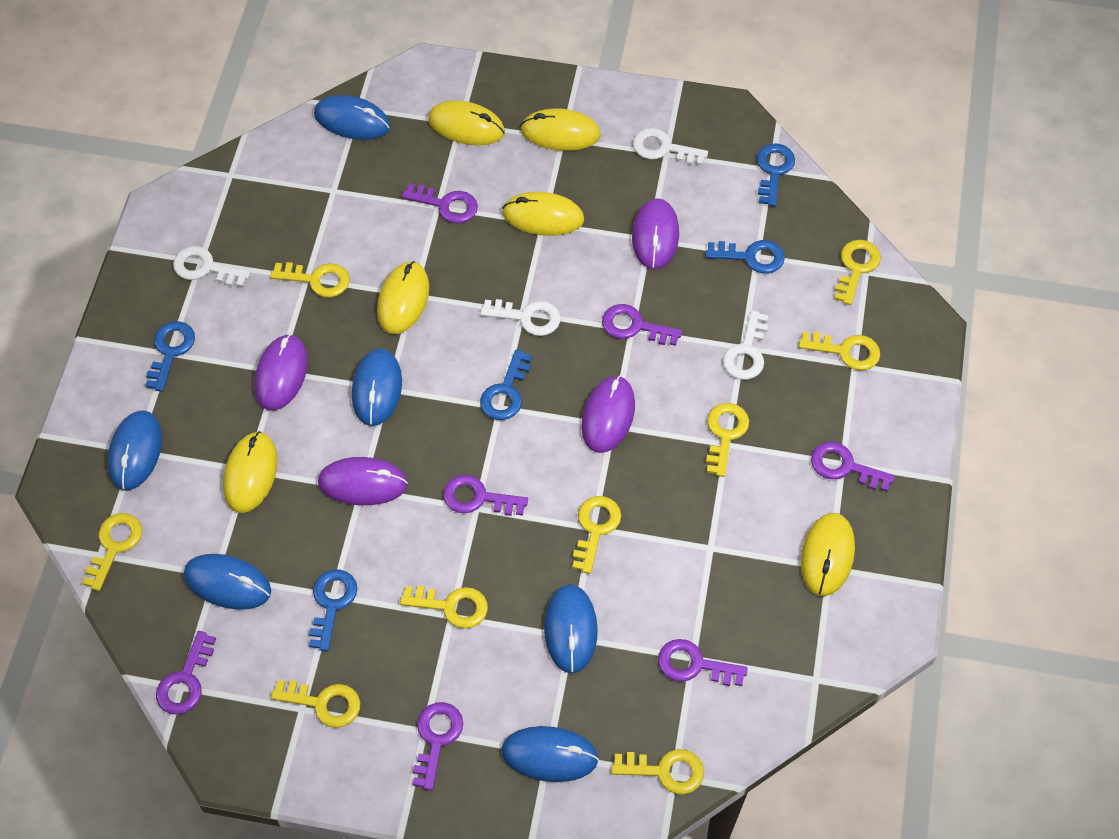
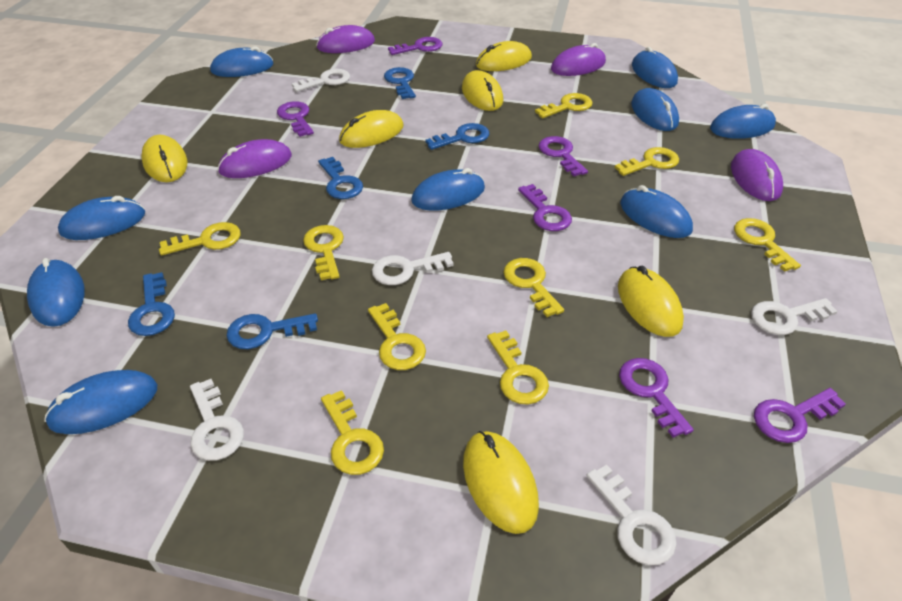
blue mouse: [108,410,162,491] [184,554,271,610] [314,95,390,140] [352,348,402,426] [501,726,599,782] [544,584,598,673] = 6 -> [27,258,85,327] [44,370,157,434] [58,196,145,240] [210,46,274,77] [411,168,485,211] [620,185,693,238] [631,88,679,131] [632,47,678,88] [710,104,776,139] = 9
purple key: [156,631,216,715] [402,184,478,223] [413,702,463,791] [443,475,528,516] [602,304,682,346] [658,639,748,686] [811,442,895,492] = 7 -> [277,101,314,137] [388,37,443,55] [518,184,572,231] [539,136,588,176] [619,358,694,438] [754,388,846,443] = 6
white key: [173,246,250,287] [480,299,561,336] [633,128,708,165] [723,310,768,380] = 4 -> [190,379,244,461] [292,69,350,92] [372,252,454,285] [586,465,677,565] [751,298,838,335] = 5

